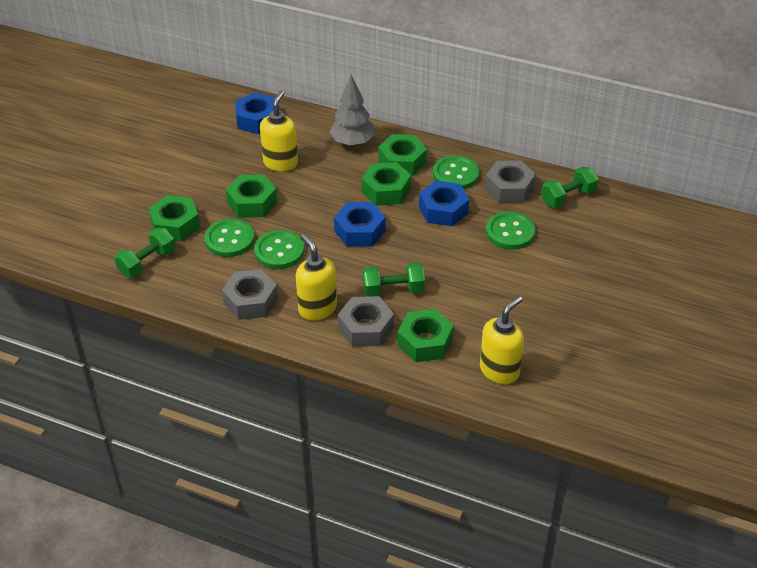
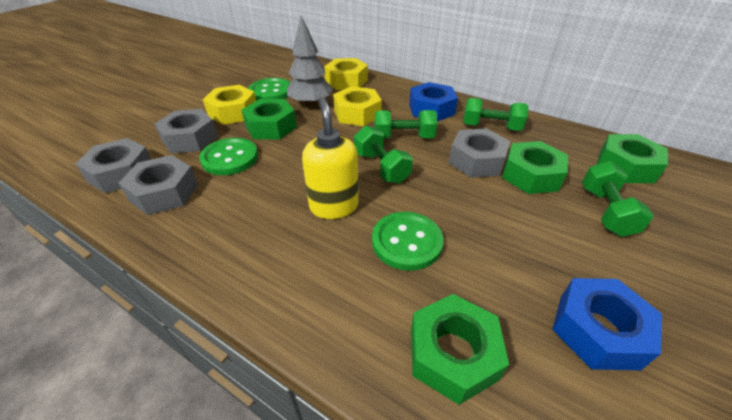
blue nut: [235,92,275,134] [334,202,386,247] [419,180,469,226] = 3 -> [409,82,458,122] [552,278,662,370] = 2
green button: [205,219,255,257] [254,230,304,269] [433,155,480,189] [486,211,536,250] = 4 -> [199,138,258,175] [248,78,291,101] [372,212,444,271] = 3
green dumbbell: [114,228,175,278] [363,263,425,297] [541,167,599,208] = 3 -> [354,125,413,184] [375,110,437,138] [463,98,528,131] [582,161,654,237] = 4
green nut: [149,195,200,242] [226,174,277,218] [362,162,411,206] [378,134,427,176] [398,309,454,362] = 5 -> [241,99,297,139] [411,294,509,405] [502,141,568,194] [597,134,668,183] = 4
grey nut: [222,269,278,320] [338,296,394,347] [485,160,536,203] = 3 -> [75,138,152,193] [119,155,198,215] [155,109,218,154] [449,128,510,178] = 4
yellow nut: none = 0 -> [203,85,256,125] [324,58,368,90] [333,86,382,126] = 3
yellow soap dispenser: [260,91,298,172] [296,234,337,320] [480,296,524,384] = 3 -> [302,97,359,219] = 1

